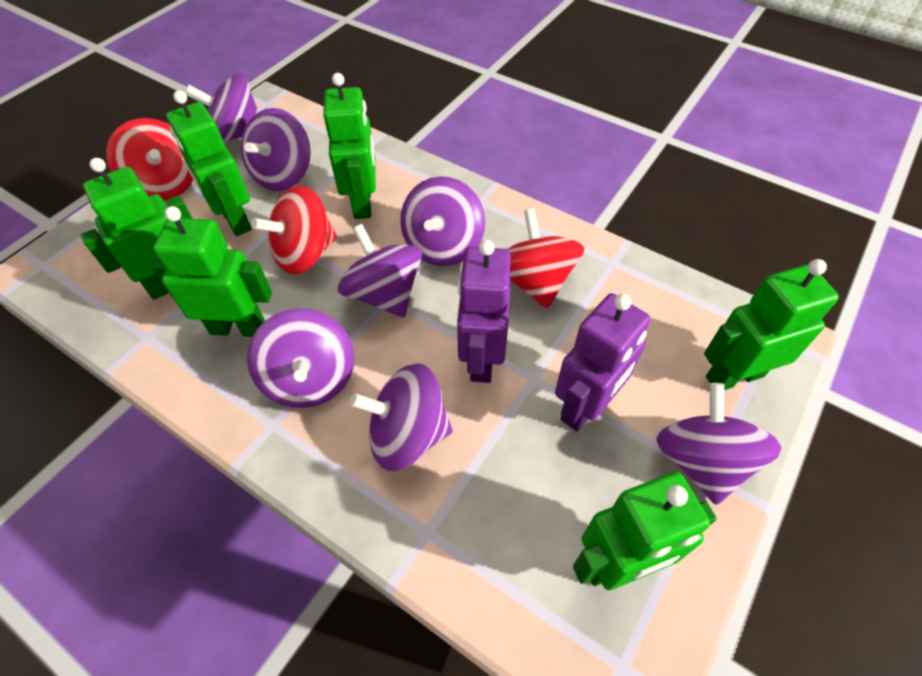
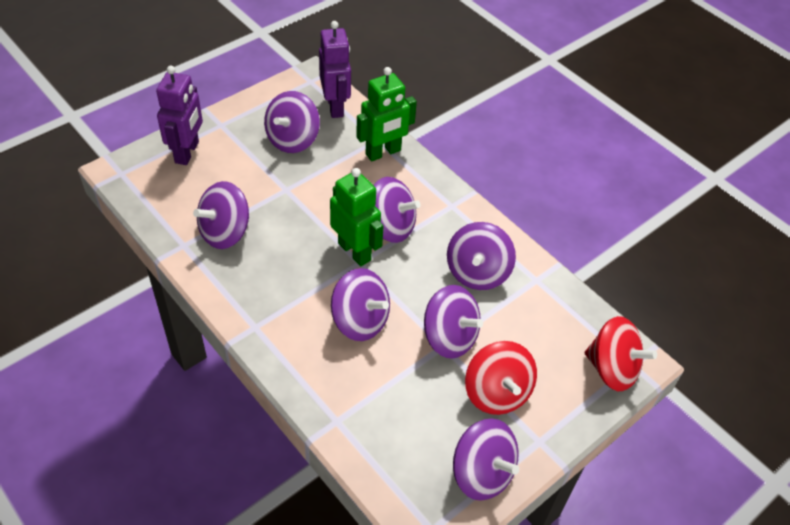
green robot: [81,158,193,300] [152,206,272,337] [166,90,252,236] [323,73,376,219] [573,472,717,590] [704,259,839,390] = 6 -> [330,168,383,266] [356,67,417,161] = 2
red spinning top: [106,118,193,201] [251,185,337,275] [507,208,584,309] = 3 -> [465,341,537,415] [585,316,657,391] = 2

